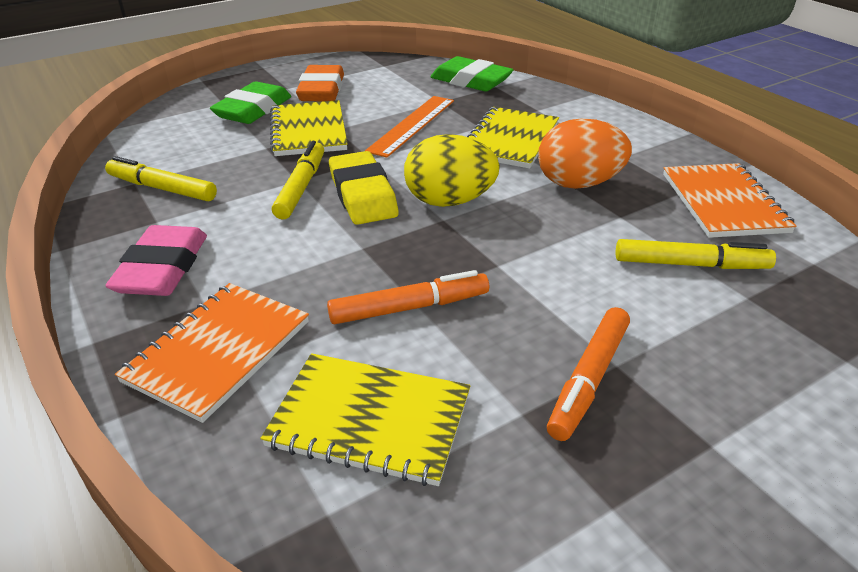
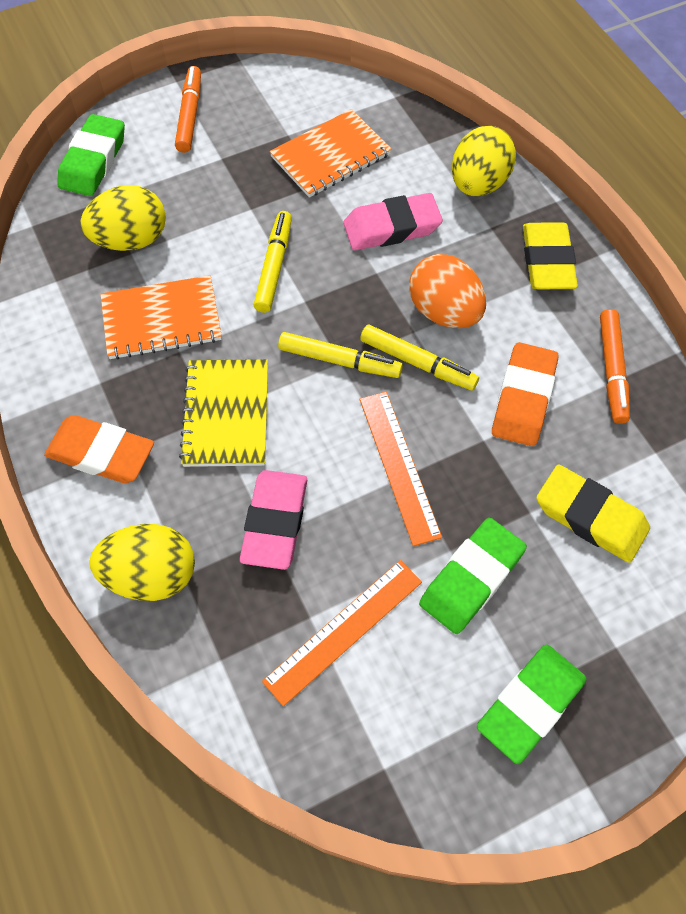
green eraser: [210,81,291,124] [430,56,514,91] = 2 -> [57,114,125,196] [419,518,527,634] [477,645,586,764] = 3
orange eraser: [296,65,344,101] = 1 -> [44,415,154,483] [492,342,558,446] = 2
orange ruler: [365,96,454,158] = 1 -> [262,560,422,706] [359,392,442,546] = 2
pink eraser: [105,225,207,296] = 1 -> [240,470,307,570] [343,193,443,250] = 2
yellow egg: [404,134,500,207] = 1 -> [81,185,166,251] [90,524,195,601] [452,126,516,196] = 3
yellow eraser: [329,151,399,225] = 1 -> [523,222,578,289] [536,465,650,563] = 2
yellow notebook: [260,353,470,486] [270,100,348,156] [467,107,559,169] = 3 -> [179,359,268,467] = 1

